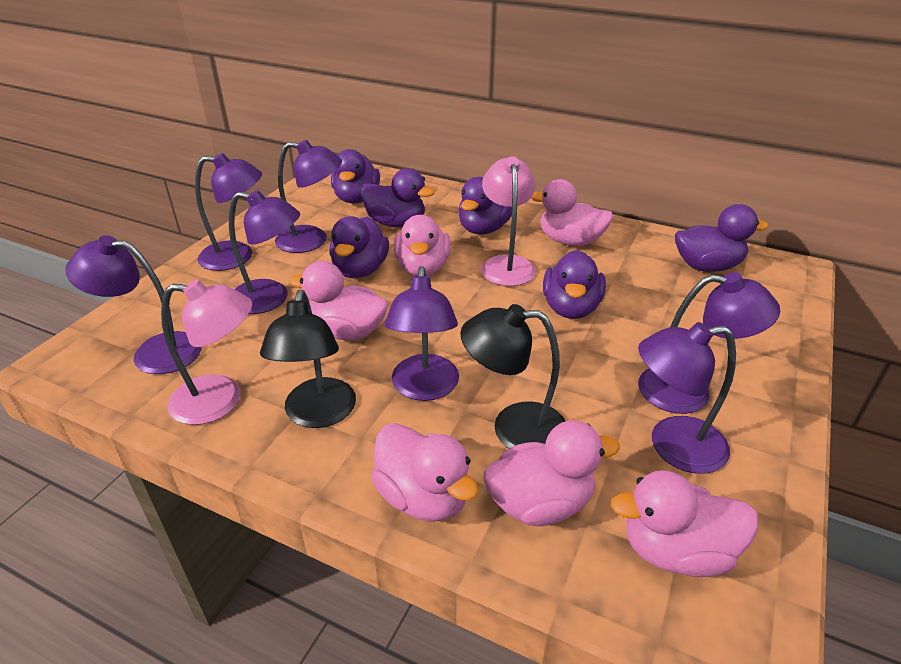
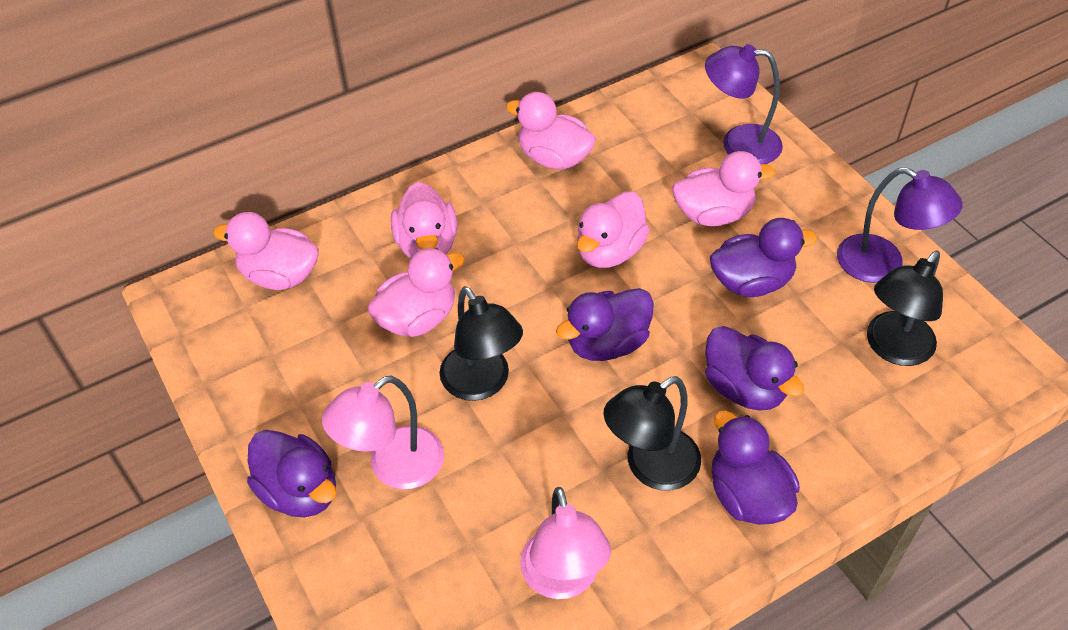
black lamp: [260,290,356,428] [460,304,565,449] = 2 -> [439,286,523,401] [603,376,701,490] [867,251,943,366] = 3
purple duck: [329,216,389,278] [331,149,380,204] [361,168,435,227] [459,177,512,234] [543,250,606,319] [675,204,769,272] = 6 -> [247,430,336,517] [556,288,654,361] [705,326,804,411] [710,218,817,297] [711,410,800,525] = 5
purple lamp: [65,235,202,374] [195,153,262,271] [229,190,300,314] [275,140,342,253] [385,266,459,401] [638,272,780,414] [638,322,736,474] = 7 -> [705,44,783,164] [837,167,963,283] = 2

